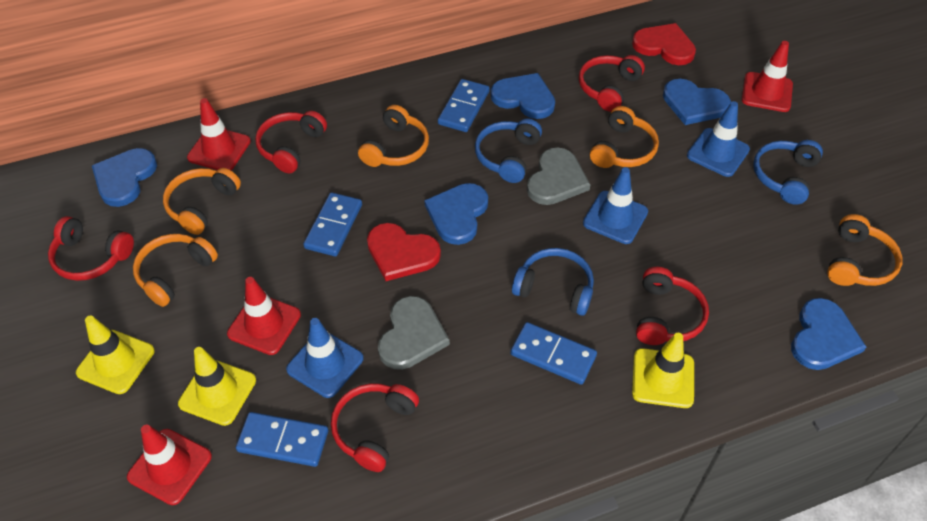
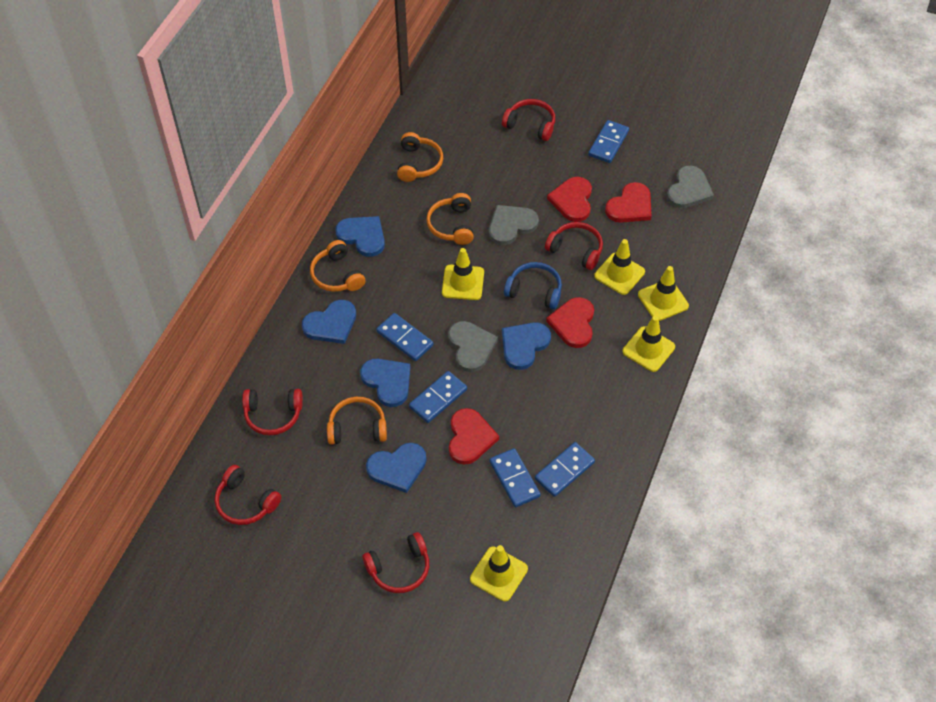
blue domino: [236,412,328,467] [303,192,362,256] [438,79,490,132] [510,322,597,385] = 4 -> [376,313,434,361] [409,371,467,423] [490,448,541,507] [535,442,595,497] [588,120,629,163] = 5
blue headphones: [475,119,542,183] [512,248,594,316] [753,140,823,205] = 3 -> [504,262,562,309] = 1
blue traffic cone: [286,318,364,398] [583,167,648,244] [687,101,750,177] = 3 -> none = 0
grey heart: [378,296,450,370] [527,147,590,205] = 2 -> [448,321,498,372] [489,205,539,245] [667,166,714,208] = 3
orange headphones: [133,234,218,307] [163,168,241,235] [358,105,429,167] [590,106,659,168] [827,214,902,286] = 5 -> [310,240,365,292] [327,397,387,444] [397,132,443,182] [426,193,474,245] = 4
red heart: [367,223,441,281] [632,23,696,65] = 2 -> [449,408,499,465] [546,297,594,348] [547,177,592,222] [605,182,651,223] = 4
red traffic cone: [127,425,212,505] [187,98,251,170] [227,277,301,355] [742,41,793,112] = 4 -> none = 0
yellow traffic cone: [76,316,155,394] [178,347,256,426] [632,333,694,408] = 3 -> [442,248,484,300] [470,545,528,602] [594,239,645,295] [623,316,675,372] [638,266,689,321] = 5

